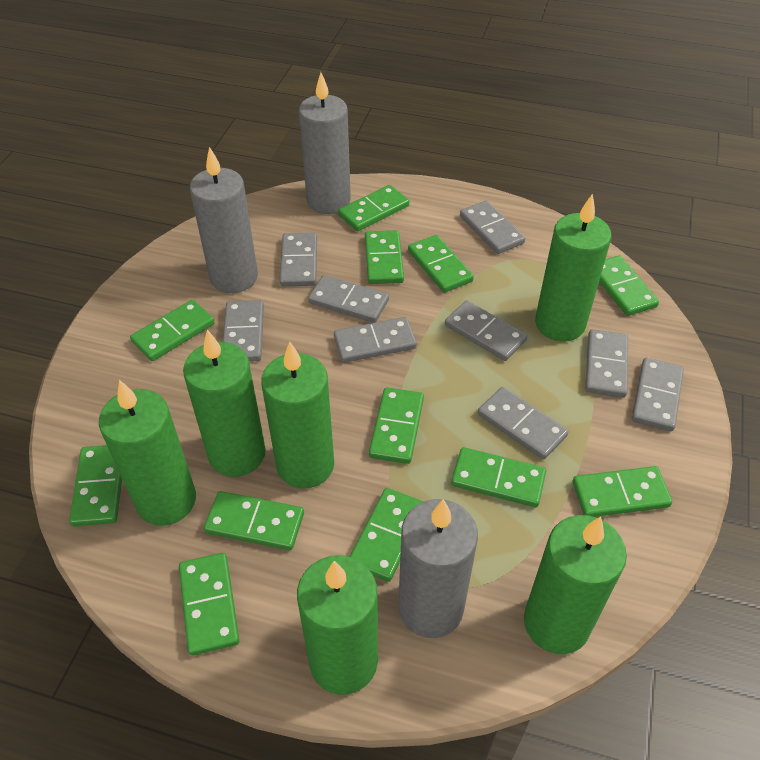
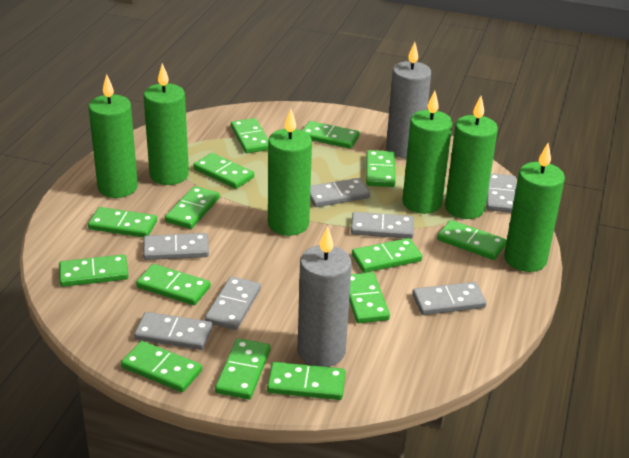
green domino: [69,445,122,526] [130,300,214,361] [179,553,240,656] [204,491,304,550] [338,185,409,231] [350,488,423,582] [365,230,404,284] [369,388,424,464] [408,235,474,293] [451,447,546,507] [573,466,672,517] [599,255,659,316] = 12 -> [59,254,129,287] [88,207,157,238] [121,341,202,392] [136,264,211,305] [165,186,220,229] [193,153,254,189] [215,338,270,400] [231,118,268,153] [267,362,346,400] [302,121,360,149] [349,272,390,323] [352,238,422,273] [366,150,396,187] [437,220,507,260] = 14
grey candle: [190,147,258,293] [299,72,351,214] [398,499,478,638] = 3 -> [297,226,352,367] [386,42,431,158] = 2
grey domino: [223,300,264,361] [280,233,317,286] [308,275,389,323] [334,317,417,363] [445,300,527,361] [460,200,525,254] [478,387,568,460] [585,329,628,398] [632,358,684,431] = 9 -> [134,312,212,350] [143,233,209,260] [205,277,261,330] [310,178,370,207] [351,212,414,239] [412,282,487,315] [486,173,516,213] = 7

